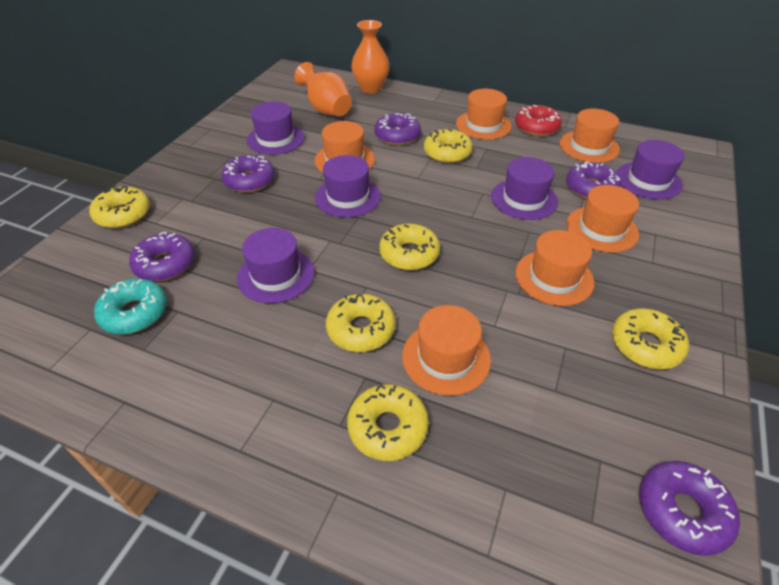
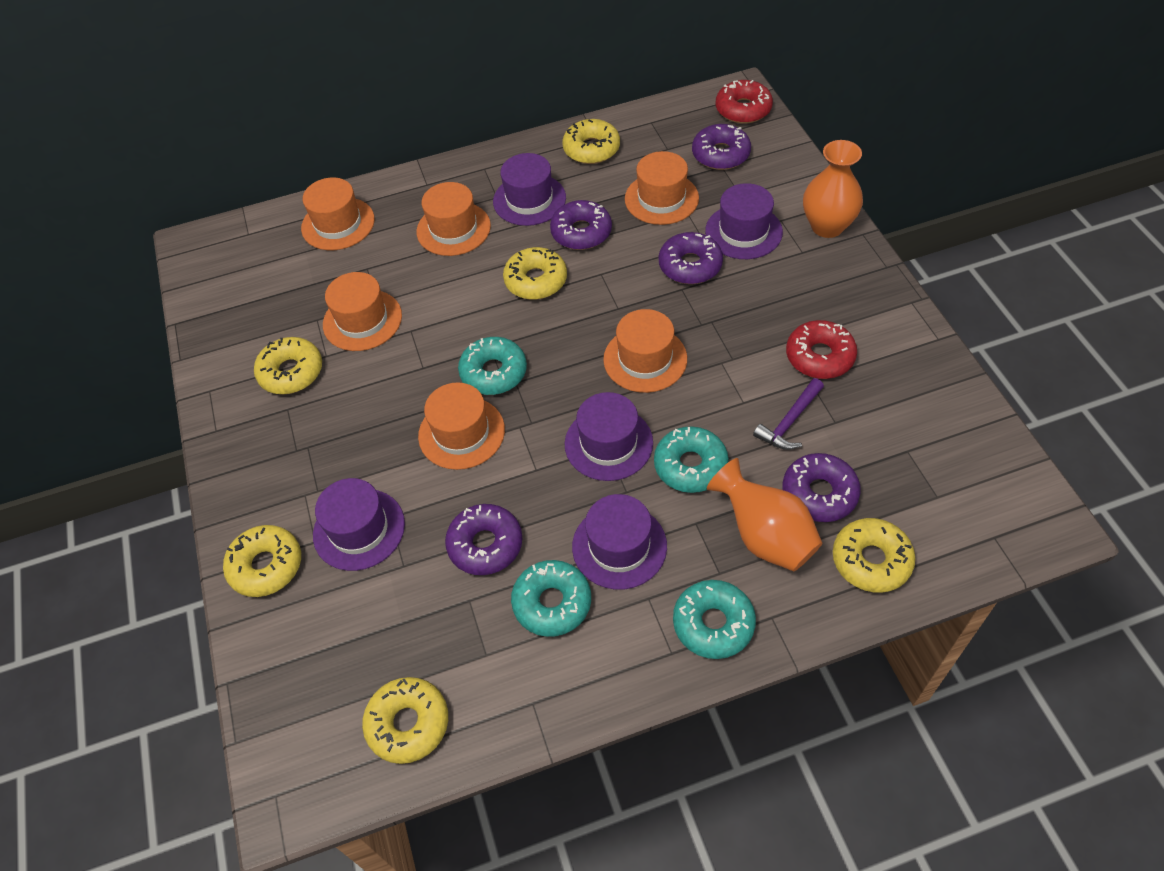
purple hammer: none = 0 -> [753,378,824,450] = 1
red donut: [515,105,562,136] = 1 -> [716,80,773,124] [786,320,857,379] = 2
turquoise donut: [94,279,167,334] = 1 -> [458,337,527,395] [511,560,591,637] [654,426,729,493] [673,580,756,659] = 4

